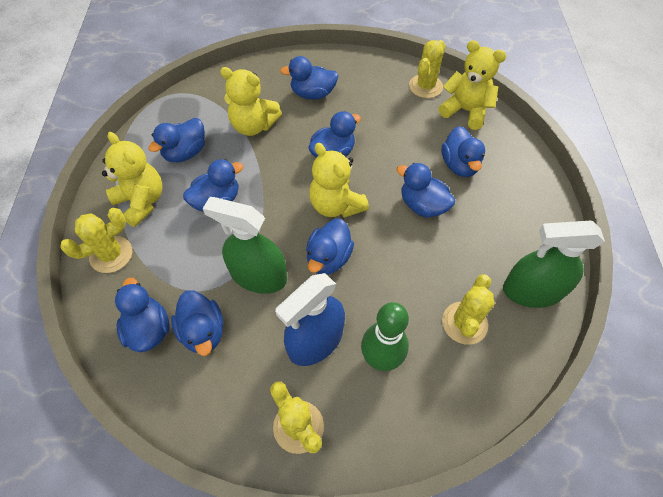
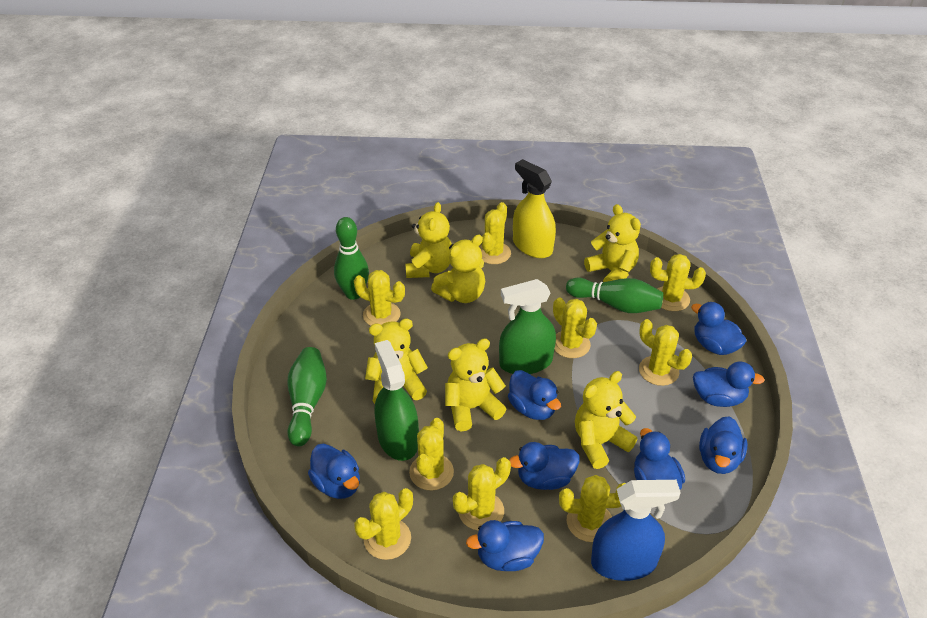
blue duck: [115,278,170,352] [149,118,205,162] [171,290,223,356] [183,159,243,212] [280,56,339,100] [306,219,354,275] [308,111,361,158] [396,163,455,218] [442,126,485,177] = 9 -> [308,444,360,499] [466,520,544,571] [508,370,561,420] [509,442,580,490] [634,428,685,489] [691,302,747,355] [693,362,765,407] [699,416,747,474] = 8
green bowling pin: [361,302,409,371] = 1 -> [287,347,327,446] [334,217,369,300] [566,278,663,313] = 3
yellow cactus: [60,208,132,273] [270,381,324,454] [409,40,445,98] [442,274,495,345] = 4 -> [354,270,405,326] [354,488,413,560] [409,418,454,491] [453,457,511,531] [479,202,511,264] [553,298,597,358] [559,475,626,542] [639,319,692,386] [650,254,706,311] = 9
yellow spray bottle: none = 0 -> [513,159,556,258] = 1
yellow teddy bear: [102,132,163,227] [220,67,282,136] [309,143,369,218] [438,40,506,130] = 4 -> [365,319,428,404] [405,202,452,278] [431,235,485,303] [445,339,506,431] [575,371,637,469] [584,204,641,282] = 6

